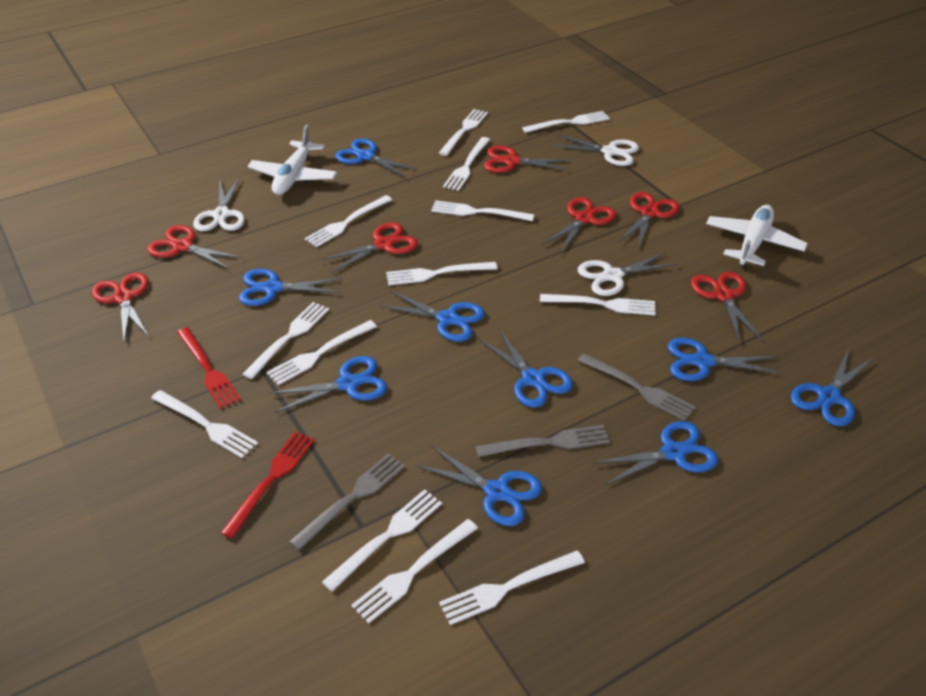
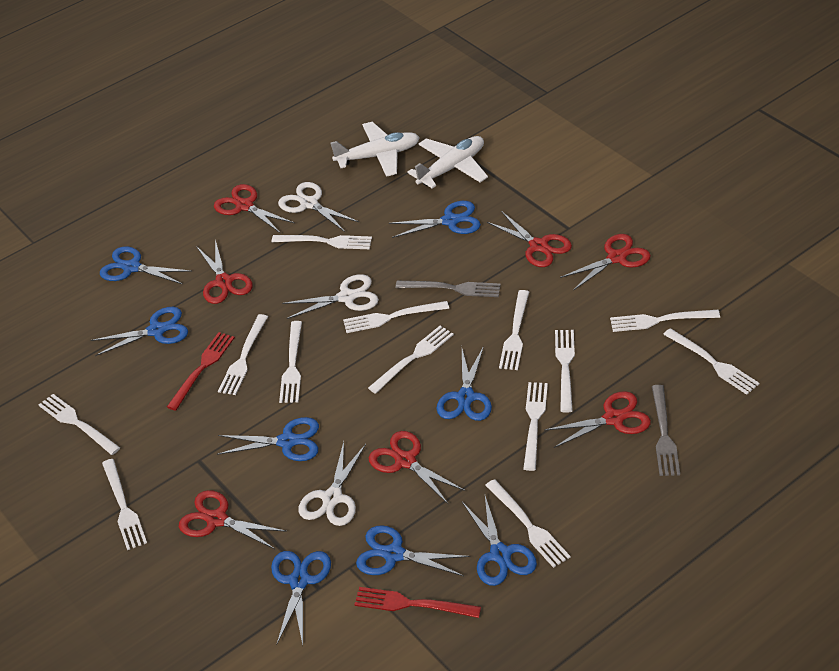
blue scissors: [239,269,343,306] [269,356,387,413] [335,138,419,178] [379,290,485,342] [417,446,542,526] [479,329,573,408] [593,421,718,485] [668,338,782,381] [791,348,873,426] = 9 -> [91,307,188,356] [100,246,191,284] [217,417,319,461] [271,551,331,645] [356,525,470,576] [388,201,481,238] [437,346,492,421] [462,496,537,586] = 8
grey fork: [289,453,405,550] [476,425,610,457] [577,353,695,421] = 3 -> [396,281,501,297] [652,385,680,476] = 2

